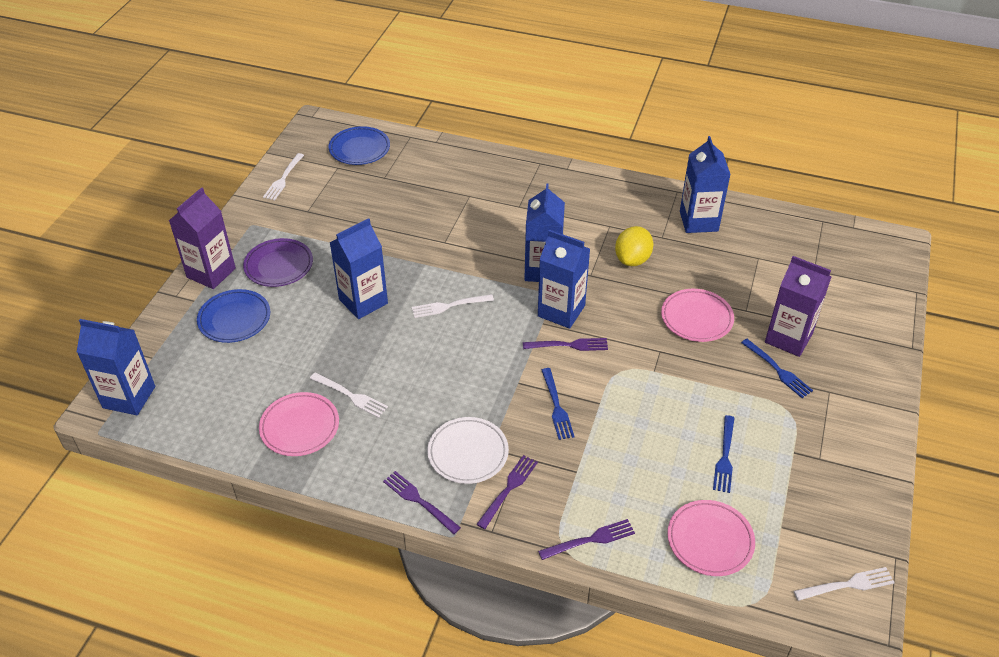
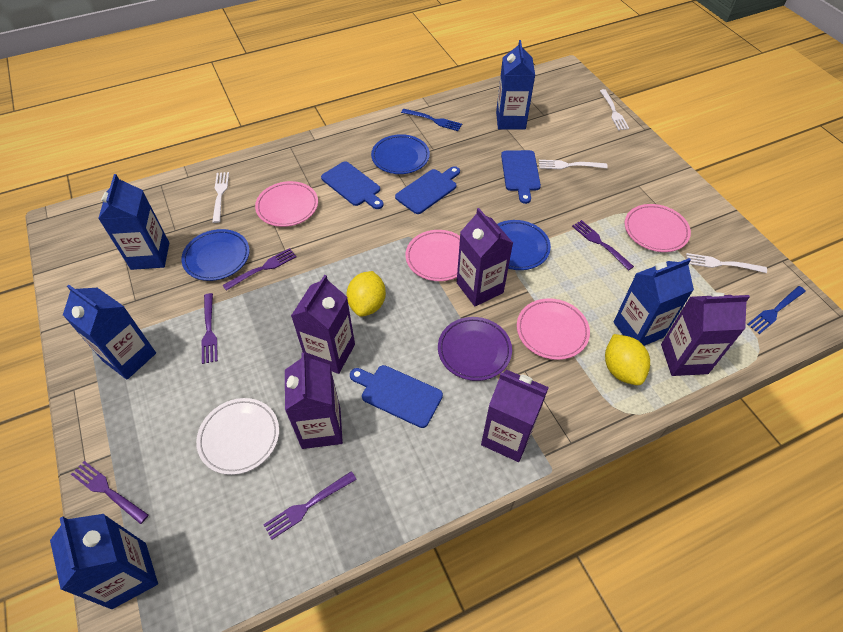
blue cutting board: none = 0 -> [321,161,383,209] [350,365,443,428] [395,166,460,214] [501,150,541,204] = 4
blue fork: [542,368,574,440] [713,415,735,493] [741,339,813,398] = 3 -> [401,109,462,131] [747,286,806,334] = 2
blue plate: [197,289,270,343] [328,126,390,165] = 2 -> [181,229,250,281] [371,134,430,174] [497,220,551,270] = 3
pink plate: [259,392,339,456] [661,289,734,342] [667,500,755,576] = 3 -> [255,181,318,227] [405,230,460,281] [517,298,590,360] [625,204,691,252] = 4
purple carton: [169,187,236,289] [765,256,831,357] = 2 -> [285,353,343,449] [291,275,355,374] [457,208,513,306] [481,370,549,462] [661,293,750,376] = 5
purple fork: [383,471,461,534] [476,455,538,529] [523,338,608,351] [538,519,635,560] = 4 -> [71,461,149,524] [202,293,218,364] [222,248,297,291] [263,471,357,540] [572,220,634,270] = 5
yellow lemon: [615,226,653,266] = 1 -> [347,271,386,317] [605,334,650,385] = 2

